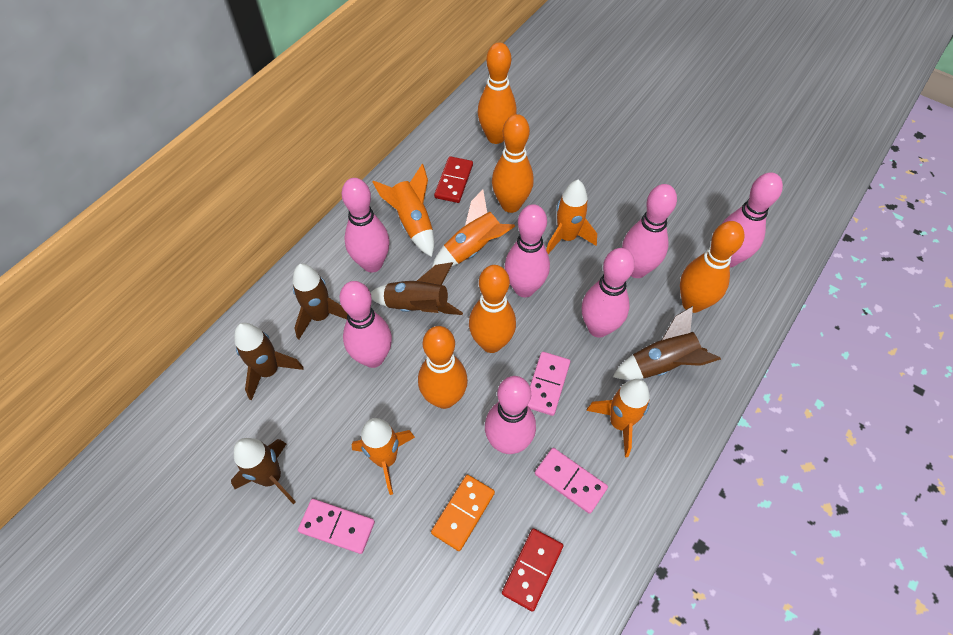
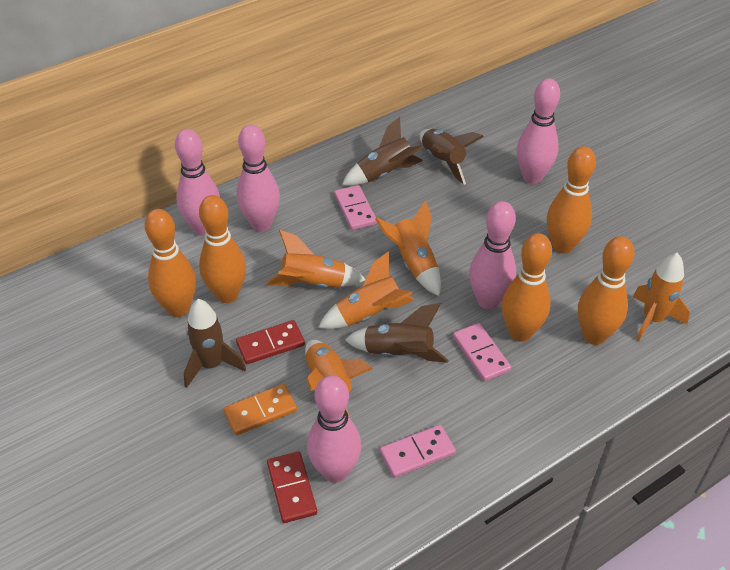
brown rocket: [231,438,296,504] [235,323,304,400] [293,264,347,339] [371,262,463,315] [613,306,721,380] = 5 -> [184,299,246,388] [342,117,424,186] [345,303,449,363] [420,129,484,185] = 4
pink bowling pin: [339,281,392,368] [342,178,390,273] [485,376,536,454] [505,204,550,297] [582,248,635,338] [622,184,677,278] [723,172,783,268] = 7 -> [175,129,220,236] [237,125,280,231] [307,375,362,483] [469,201,516,309] [517,79,560,184] = 5

